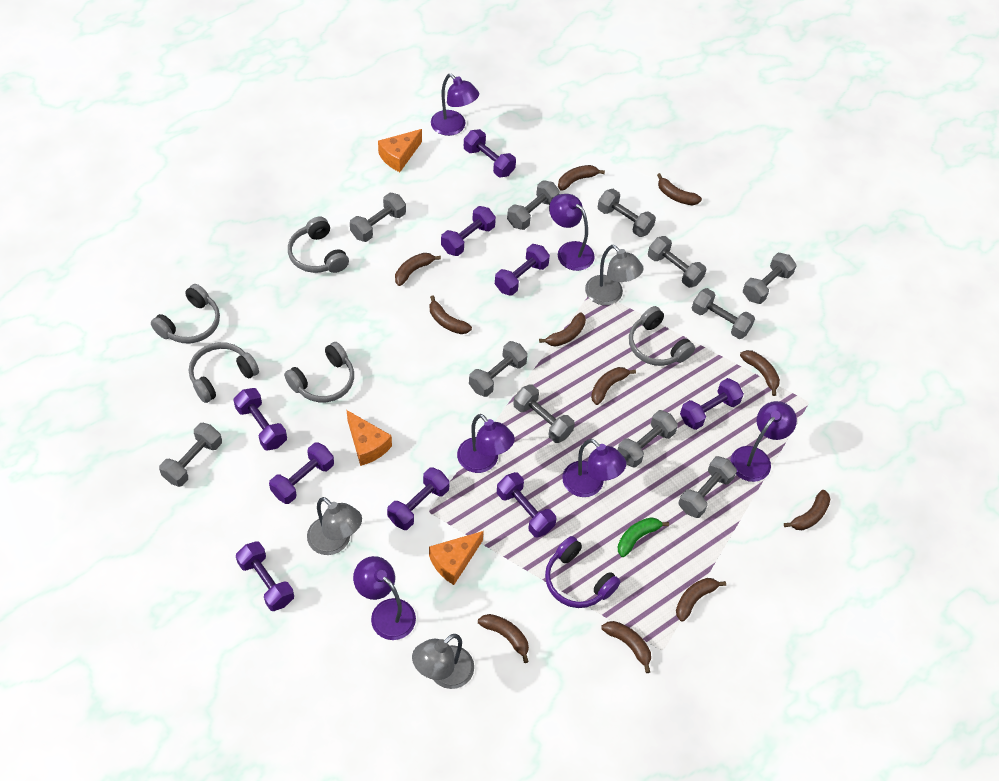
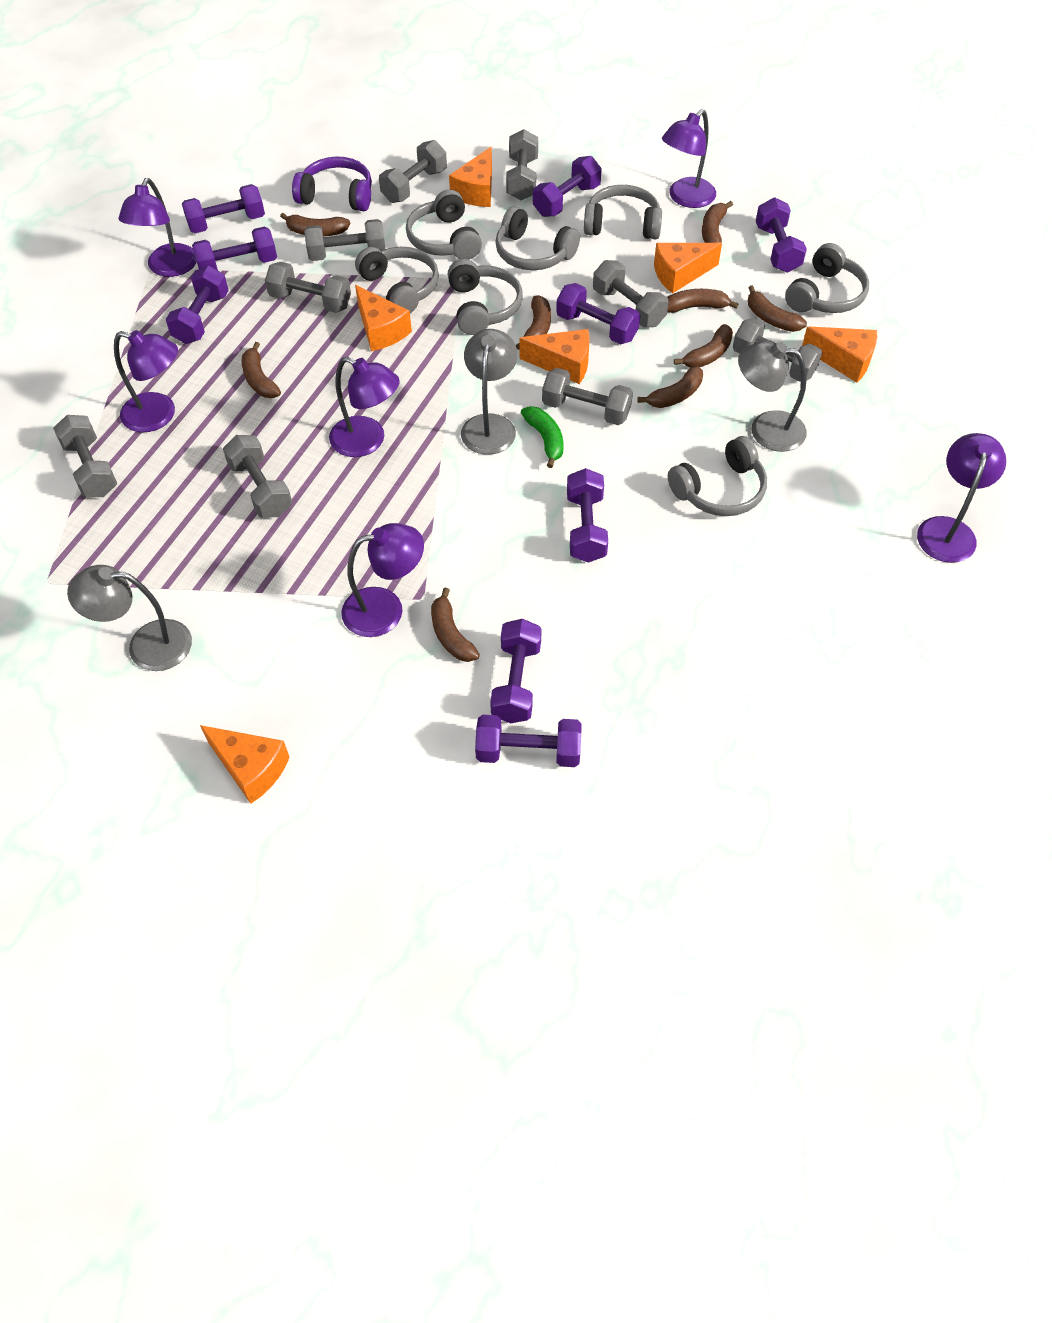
brown banana: [395,253,441,286] [430,295,472,334] [478,614,529,663] [539,312,586,347] [558,165,605,191] [591,367,636,405] [601,621,651,673] [657,173,702,205] [676,578,726,622] [740,350,780,396] [784,490,830,530] = 11 -> [241,342,281,398] [280,213,350,236] [431,588,480,662] [516,295,551,350] [637,365,703,408] [667,289,738,313] [674,324,733,367] [702,201,733,243] [748,285,807,332] = 9
grey dumbbell: [159,423,222,487] [350,193,406,242] [469,341,528,397] [507,180,560,230] [513,385,575,443] [598,189,656,237] [618,410,678,468] [648,236,706,288] [679,456,737,518] [692,288,755,339] [743,253,796,304] = 11 -> [53,415,117,497] [223,435,292,518] [265,262,351,313] [304,219,385,261] [379,140,447,203] [506,129,538,200] [542,368,633,425] [593,260,669,327] [733,318,822,382] = 9
grey headphones: [151,284,220,343] [189,342,259,403] [284,342,354,402] [288,216,349,273] [629,306,695,366] = 5 -> [355,247,439,313] [406,190,482,259] [448,259,523,335] [495,206,580,270] [584,185,662,239] [668,436,767,516] [785,243,869,313] = 7
orange cheese: [347,410,392,466] [378,129,422,172] [429,531,484,585] = 3 -> [200,725,290,804] [355,285,412,351] [449,147,492,207] [519,329,589,384] [654,243,722,294] [802,327,877,383] = 6

